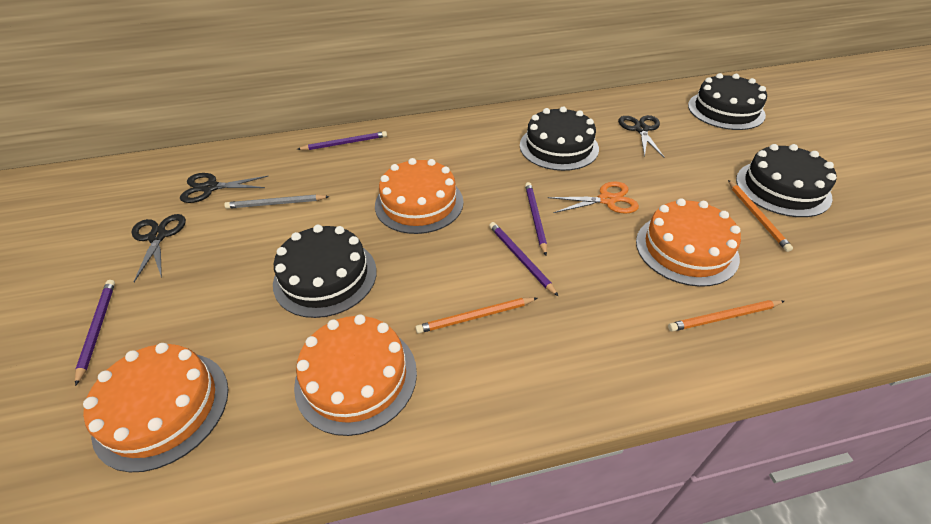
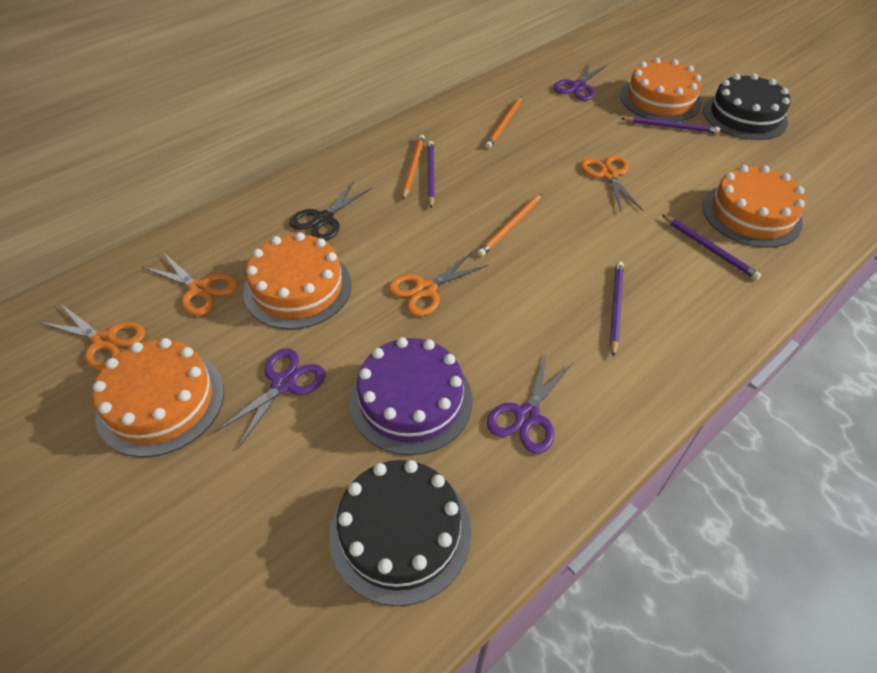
black cake: [273,225,377,318] [520,106,599,171] [688,73,767,130] [736,144,837,217] = 4 -> [329,460,471,606] [703,73,791,140] = 2
black scissors: [131,214,186,282] [180,173,268,203] [618,115,665,158] = 3 -> [289,181,372,241] = 1
grey pencil: [224,194,330,209] = 1 -> none = 0
orange scissors: [548,181,639,214] = 1 -> [39,303,145,370] [143,251,237,316] [389,252,488,316] [581,155,643,211] = 4
purple cake: none = 0 -> [350,337,473,455] = 1
purple scissors: none = 0 -> [214,348,326,449] [487,353,572,454] [553,62,607,101] = 3

